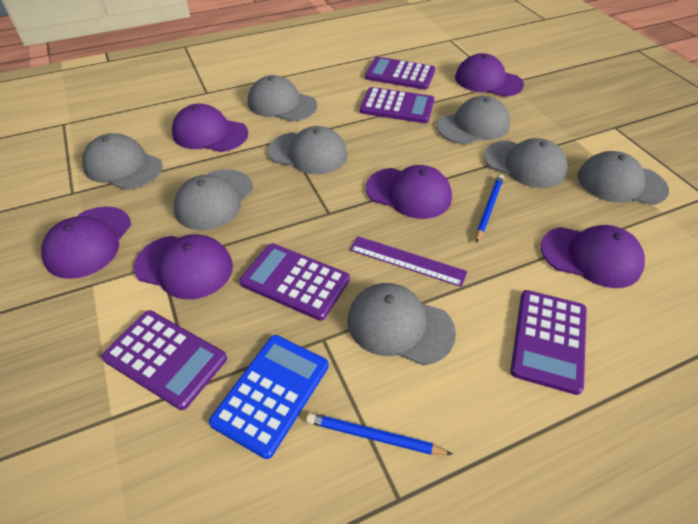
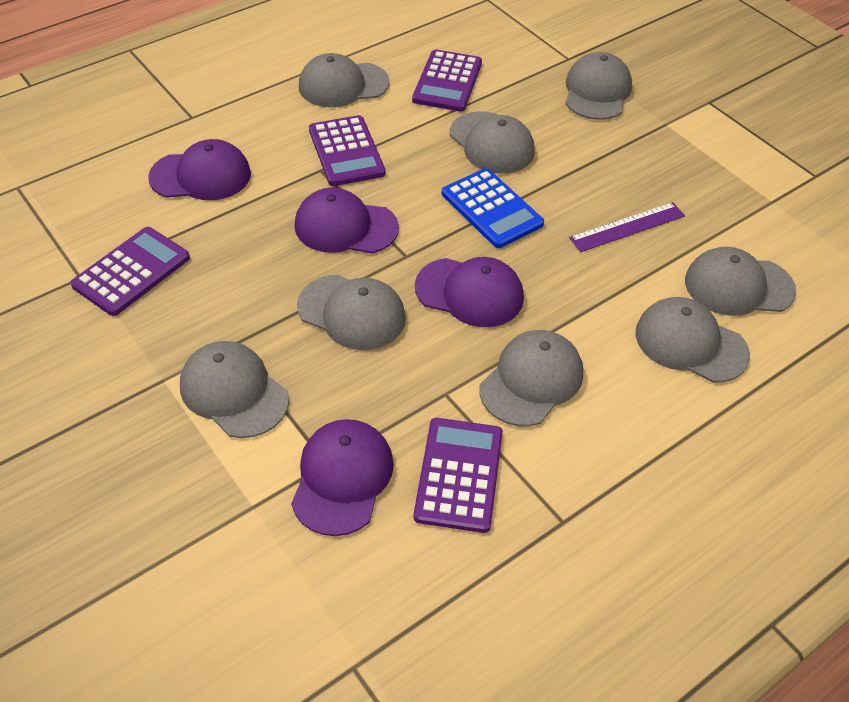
blue pencil: [306,413,452,455] [476,174,504,243] = 2 -> none = 0
purple calculator: [101,310,227,410] [239,243,350,321] [360,87,434,123] [365,57,435,90] [510,290,587,395] = 5 -> [70,227,190,316] [309,115,385,186] [412,49,482,112] [414,418,503,533] = 4
purple cap: [41,206,131,279] [134,234,233,300] [172,104,248,152] [366,165,452,219] [455,53,524,97] [541,225,645,288] = 6 -> [148,139,251,200] [291,419,394,536] [295,188,399,254] [415,257,524,327] = 4

